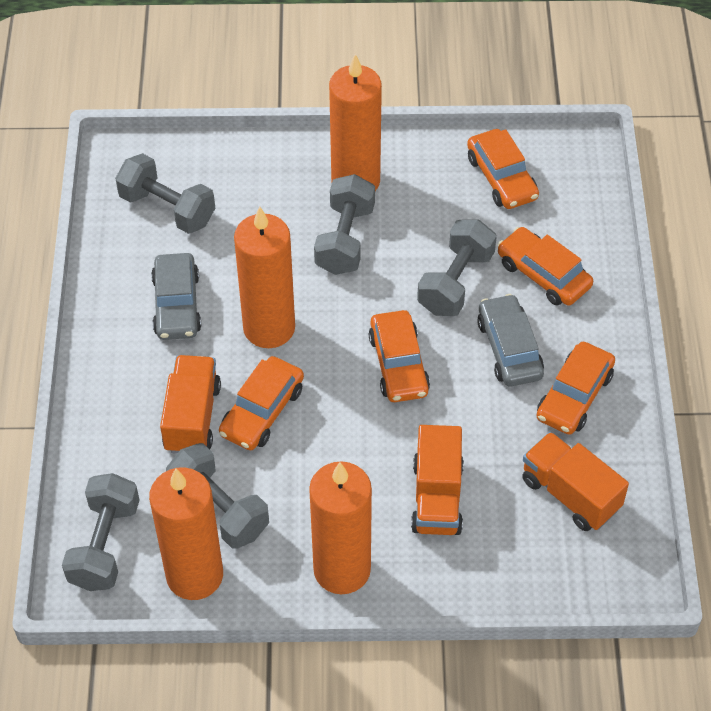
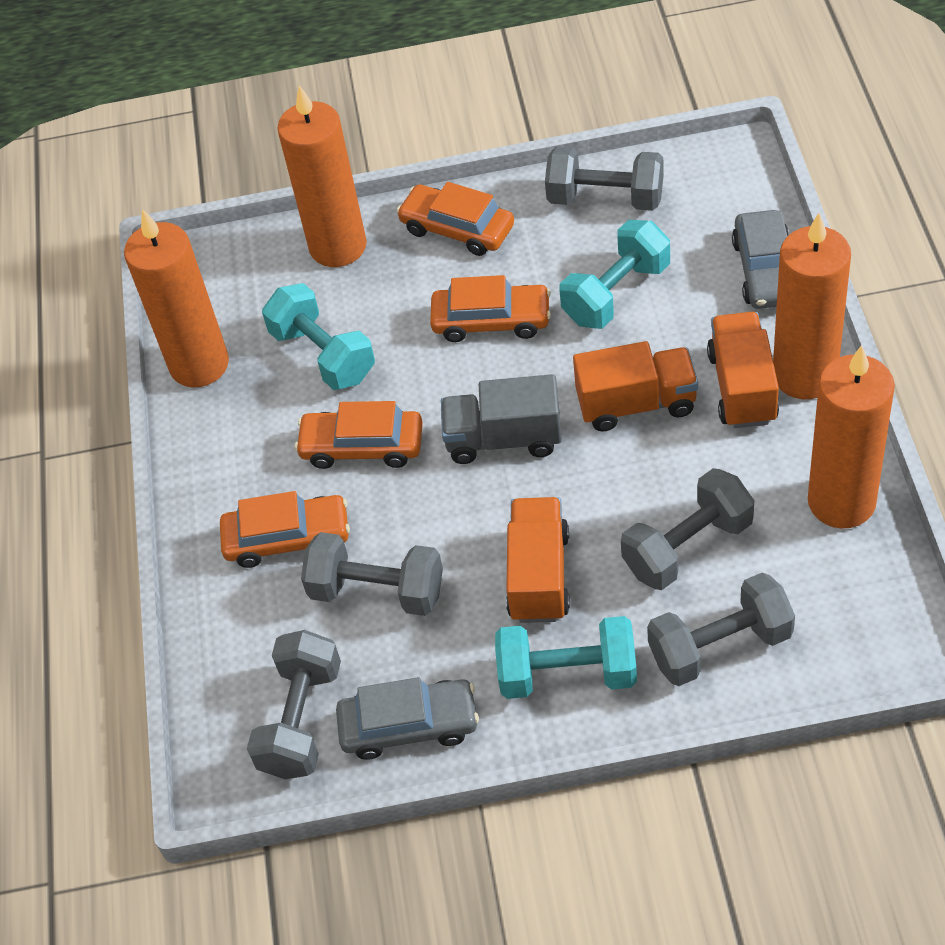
grey truck: none = 0 -> [441,374,562,464] = 1
orange car: [219,356,304,450] [369,310,430,402] [467,129,539,209] [498,227,593,306] [536,342,615,435] = 5 -> [220,491,350,568] [295,401,423,469] [397,182,514,256] [430,275,551,342] = 4
turquoise dumbbell: none = 0 -> [262,283,375,390] [495,616,637,699] [559,220,670,329] = 3

